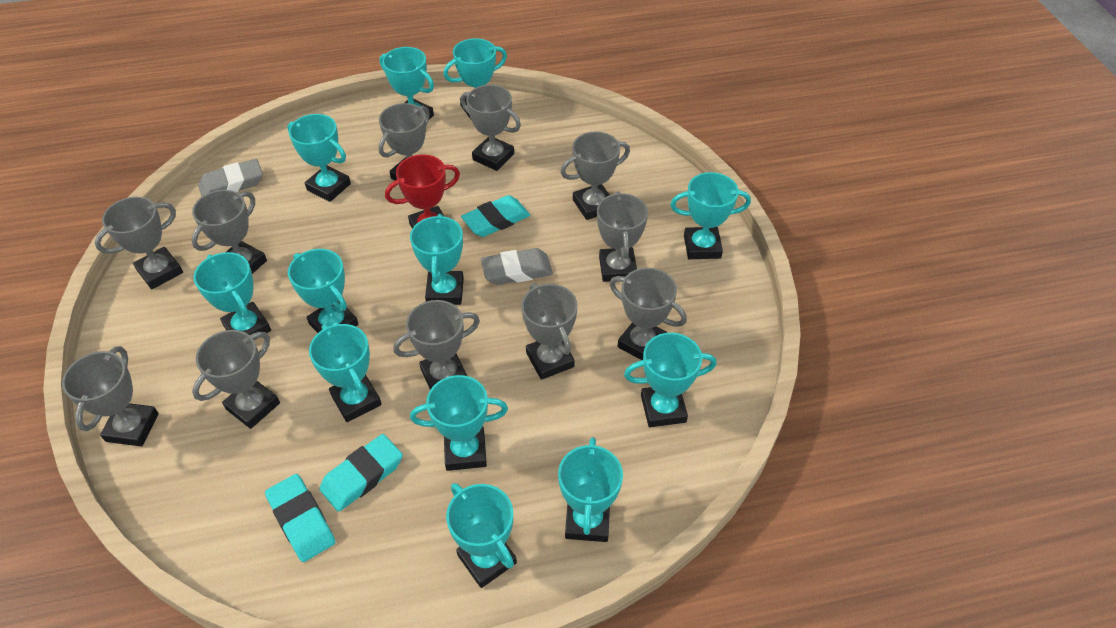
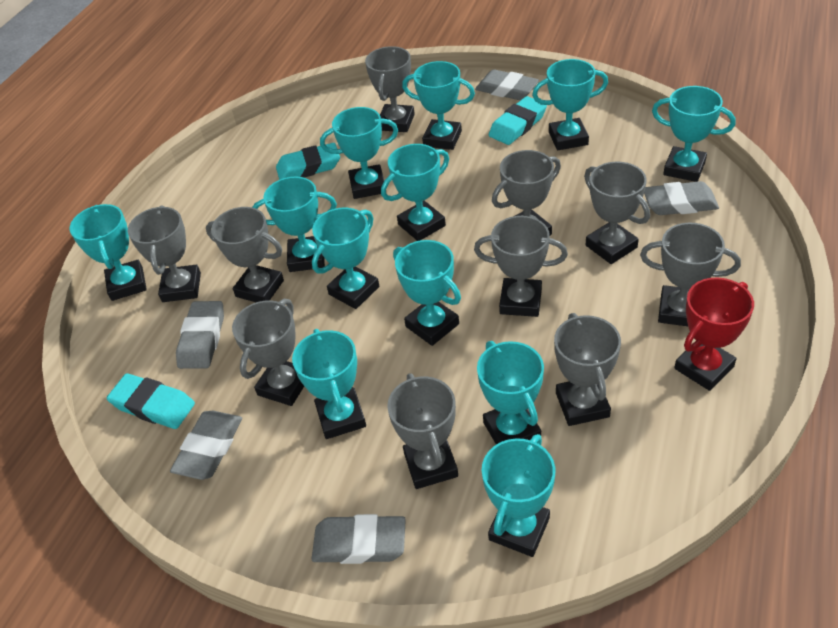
grey eraser: [198,159,263,197] [481,248,553,285] = 2 -> [170,411,242,480] [176,301,224,369] [312,514,406,564] [475,69,539,100] [644,181,719,215] = 5
grey trophy: [62,346,159,446] [95,197,183,289] [192,190,267,274] [192,330,280,429] [378,103,430,181] [393,300,480,390] [460,85,521,171] [521,283,578,380] [560,132,630,220] [597,191,648,282] [610,268,687,360] = 11 -> [128,205,201,302] [206,207,284,302] [232,299,304,406] [365,46,415,132] [387,373,458,489] [474,216,568,317] [492,150,561,236] [554,313,621,426] [584,162,650,264] [640,223,741,326] = 10

